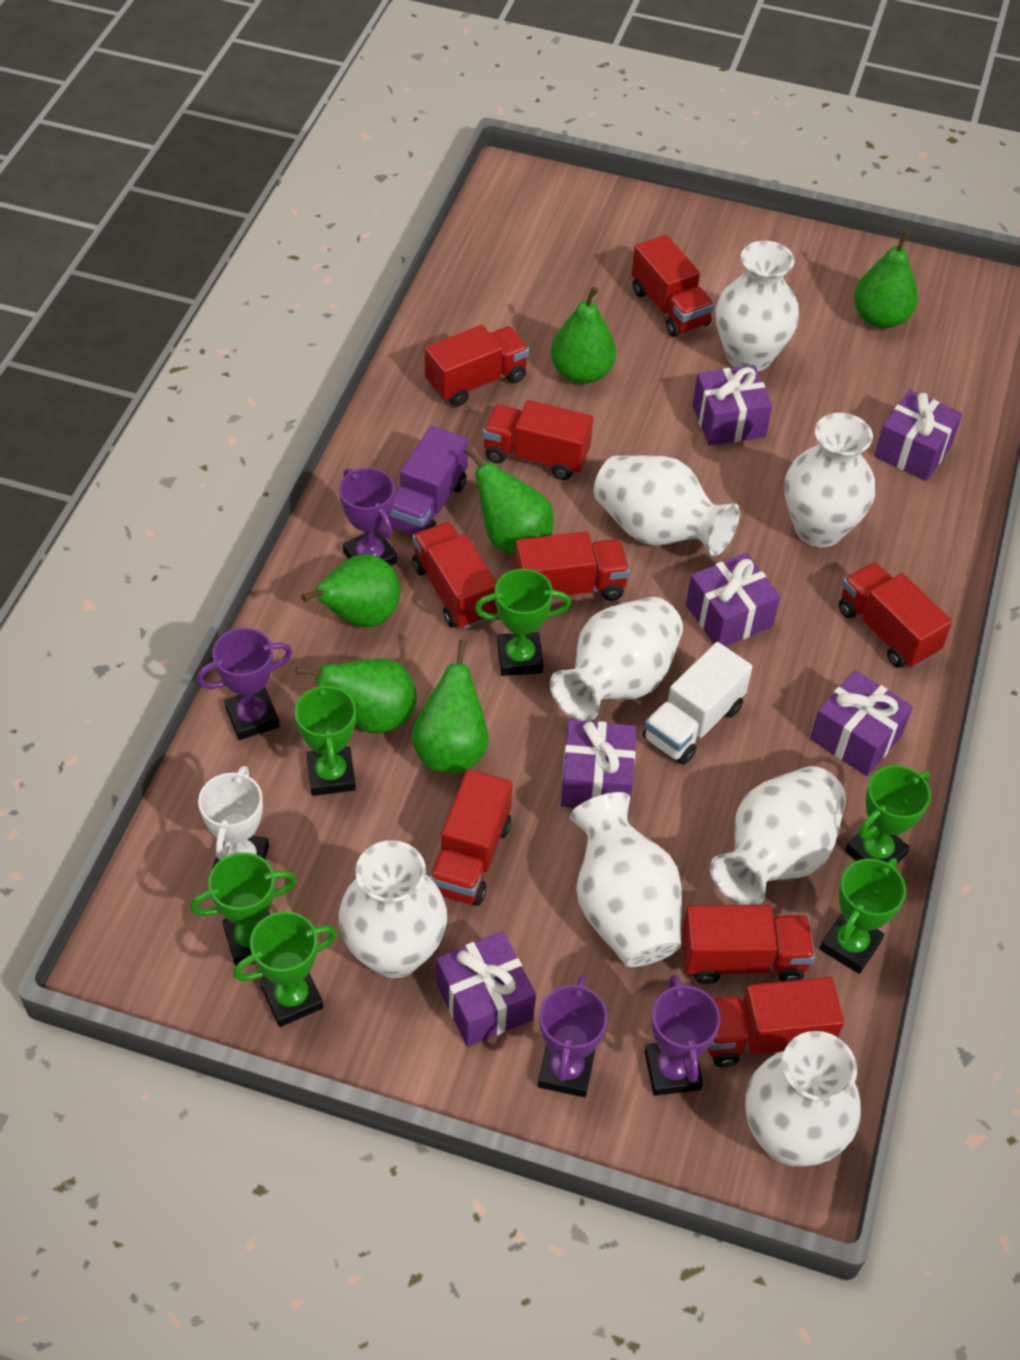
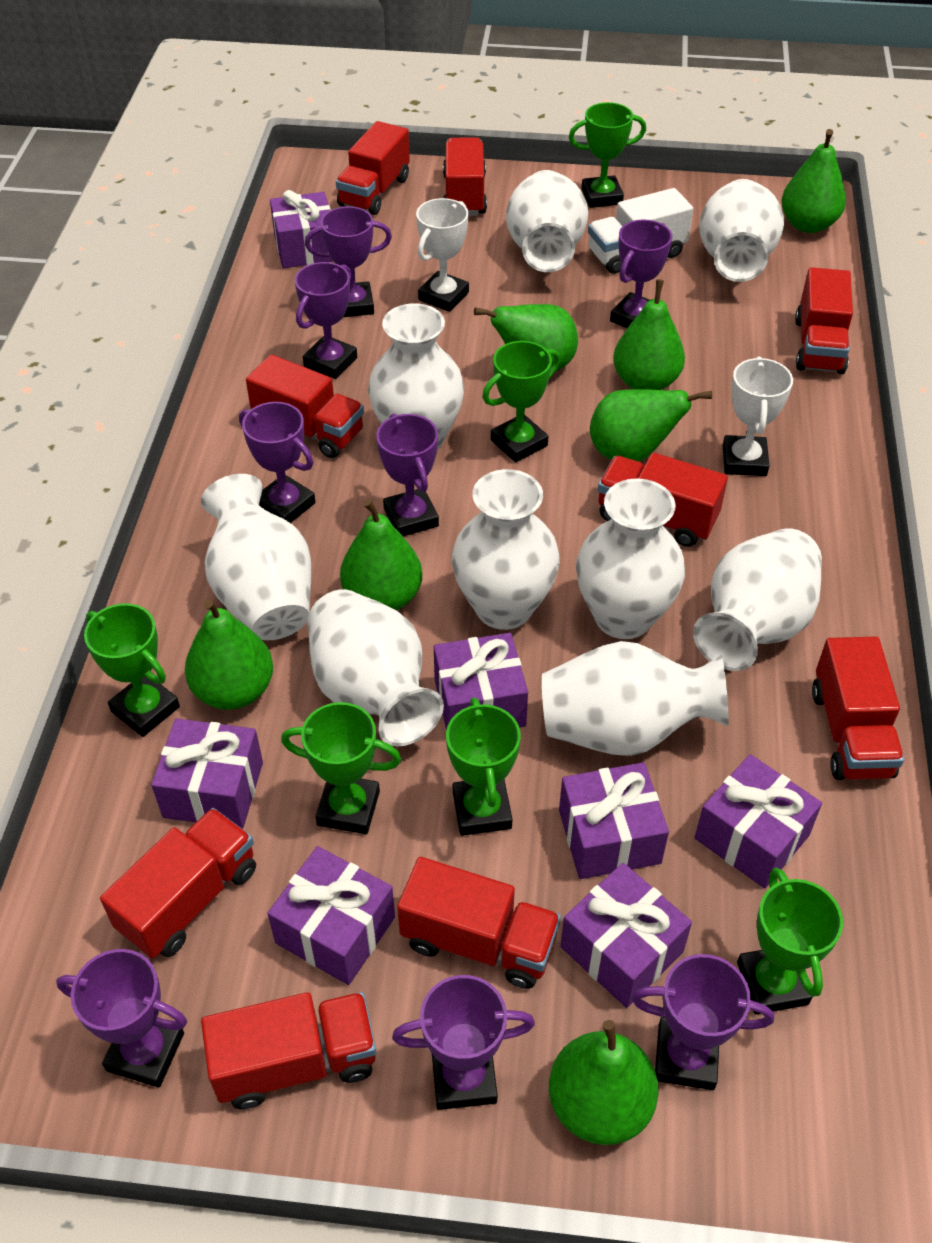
green pear: [296,658,417,734] [301,554,400,627] [411,639,489,774] [464,447,554,555] [551,287,616,384] [854,231,918,329] = 6 -> [185,599,273,710] [340,499,422,610] [474,304,578,371] [549,1020,659,1145] [590,389,712,462] [613,279,685,390] [781,129,846,233] = 7
purple gift: [436,931,536,1047] [561,720,636,812] [686,553,780,646] [693,365,772,445] [810,670,913,776] [874,390,962,481] = 6 -> [151,718,263,829] [268,846,395,985] [270,190,333,268] [434,633,528,730] [559,762,669,879] [560,863,692,1008] [695,754,822,888] = 7
purple trophy: [197,628,292,740] [339,468,398,566] [538,975,608,1097] [645,974,721,1096] = 4 -> [56,949,187,1088] [239,402,316,523] [295,262,357,379] [305,206,392,317] [376,413,439,536] [392,975,535,1110] [610,220,672,328] [631,954,774,1090] = 8
purple truck: [389,426,468,535] = 1 -> none = 0
white trophy: [198,766,269,869] = 1 -> [416,198,469,312] [723,356,793,476] = 2
white vase: [339,840,447,978] [550,597,683,721] [569,792,682,967] [594,455,740,556] [710,766,846,905] [715,241,799,372] [746,1031,861,1166] [785,413,875,547] = 8 -> [201,474,311,640] [307,589,444,746] [368,303,464,450] [452,469,560,630] [506,170,588,272] [542,641,729,756] [576,478,685,639] [693,528,822,671] [699,179,784,282] = 9

